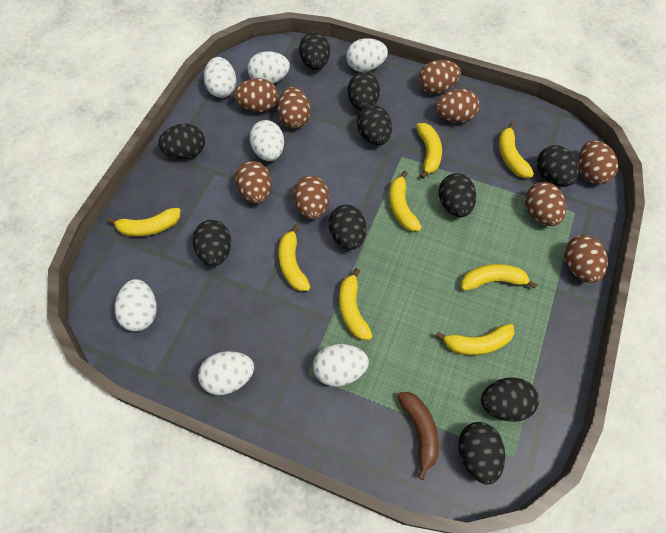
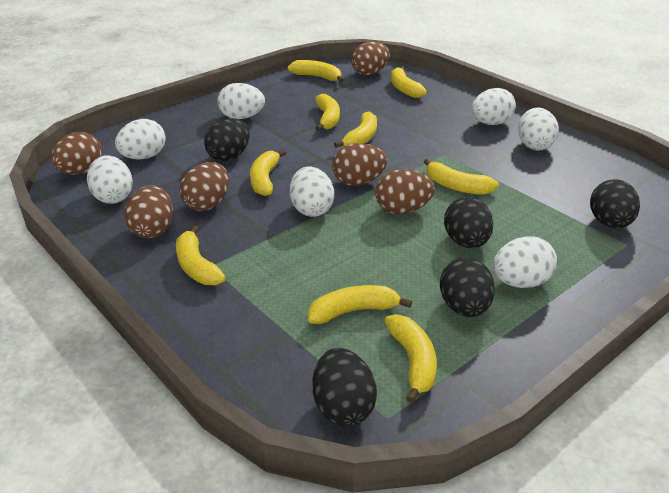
black egg: [158,124,205,159] [193,220,231,266] [299,32,330,70] [329,205,366,250] [348,72,380,111] [357,105,392,145] [439,173,476,217] [458,422,505,484] [481,377,539,422] [537,145,579,187] = 10 -> [204,118,250,161] [313,348,377,426] [440,257,495,317] [444,197,494,248] [590,179,640,228] = 5
brown banana: [397,392,439,480] = 1 -> none = 0
brown egg: [234,78,278,112] [235,161,272,204] [277,87,310,129] [293,175,329,220] [418,60,461,94] [435,89,479,123] [525,182,566,226] [564,235,608,283] [578,140,618,185] = 9 -> [51,132,102,175] [124,185,173,238] [180,162,229,211] [332,143,387,186] [351,42,390,76] [375,169,435,214] = 6
yellow banana: [108,208,181,237] [278,225,310,292] [339,268,373,340] [389,171,422,232] [416,123,442,179] [436,324,514,355] [461,264,537,291] [499,122,534,178] = 8 -> [176,225,226,285] [250,149,286,196] [288,60,344,82] [308,285,412,324] [315,94,340,131] [334,111,377,148] [384,314,437,403] [391,66,427,98] [424,159,499,195] = 9

